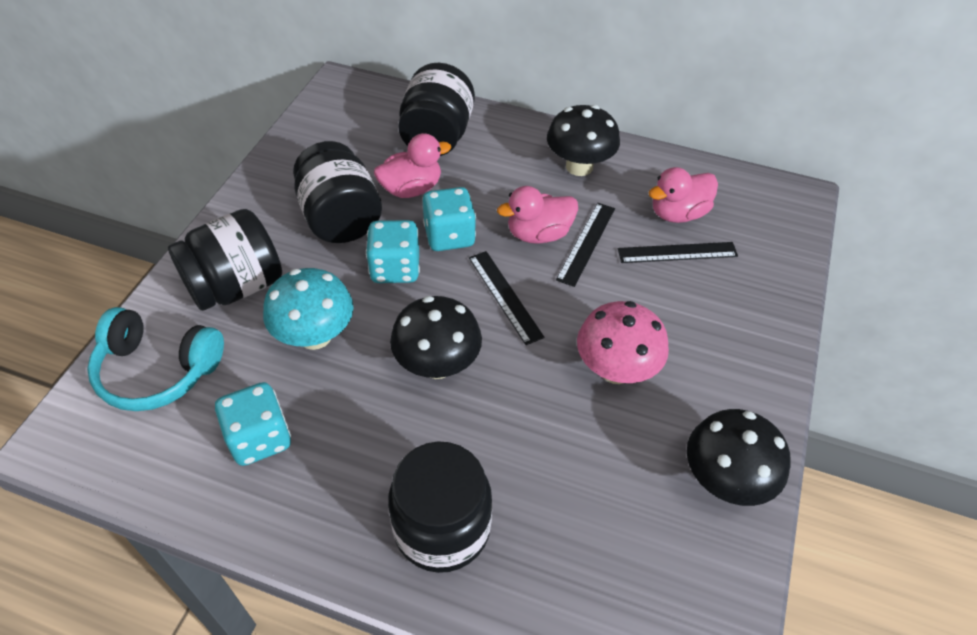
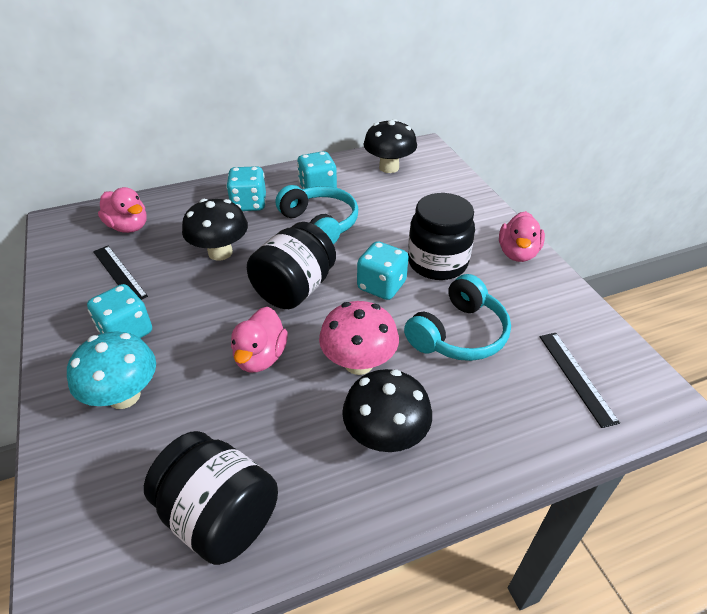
black jar: [168,209,282,311] [293,141,382,243] [388,442,492,573] [398,63,475,156] = 4 -> [144,431,278,565] [247,222,336,309] [408,193,475,280] = 3
black ruler: [469,251,544,345] [556,203,615,287] [618,242,738,263] = 3 -> [93,246,148,300] [539,333,620,428] = 2
turquoise dice: [215,382,291,466] [366,220,420,283] [423,187,476,251] = 3 -> [87,284,152,338] [226,166,266,211] [297,151,337,189] [357,241,409,300] = 4
turquoise headphones: [87,307,224,411] = 1 -> [276,185,358,244] [404,274,511,361] = 2

